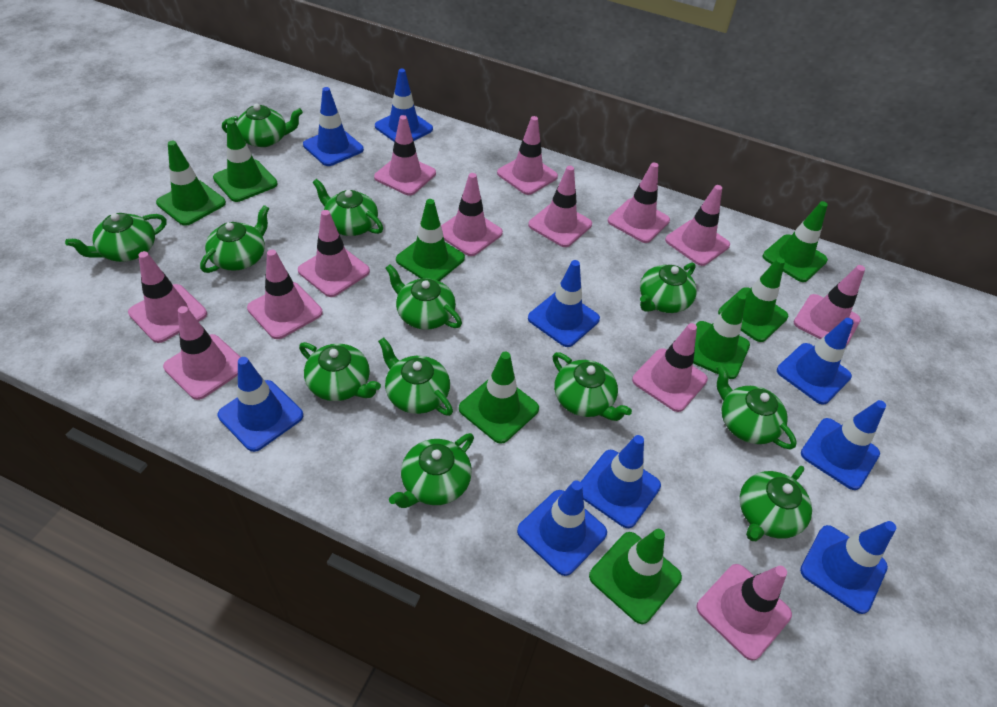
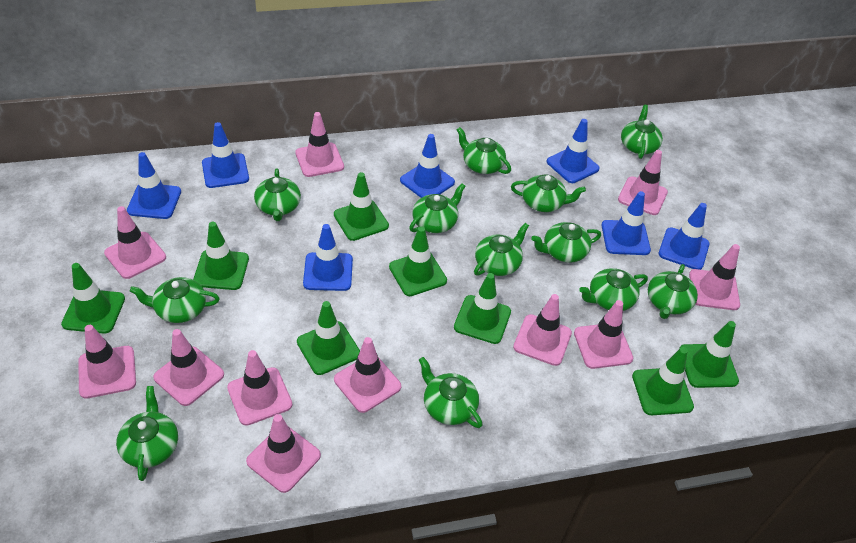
blue traffic cone: [218,357,303,452] [303,87,364,166] [375,69,433,142] [517,481,607,576] [528,260,600,347] [581,435,661,528] [777,318,854,405] [800,521,896,614] [801,400,886,490] = 9 -> [127,152,181,219] [202,122,249,188] [303,224,353,291] [400,134,455,198] [546,119,599,183] [602,191,651,255] [658,203,710,270] = 7
pink traffic cone: [128,251,207,343] [163,306,241,400] [247,249,323,339] [298,210,370,297] [374,115,436,195] [441,173,503,256] [497,116,558,195] [528,166,592,247] [608,163,670,243] [632,323,708,412] [665,185,730,266] [697,564,792,661] [794,265,865,346] = 13 -> [78,325,136,398] [104,206,166,279] [153,329,224,406] [227,350,292,426] [246,414,321,493] [295,112,344,177] [334,337,401,413] [513,294,572,366] [574,300,633,369] [618,150,668,215] [689,244,740,310] = 11

